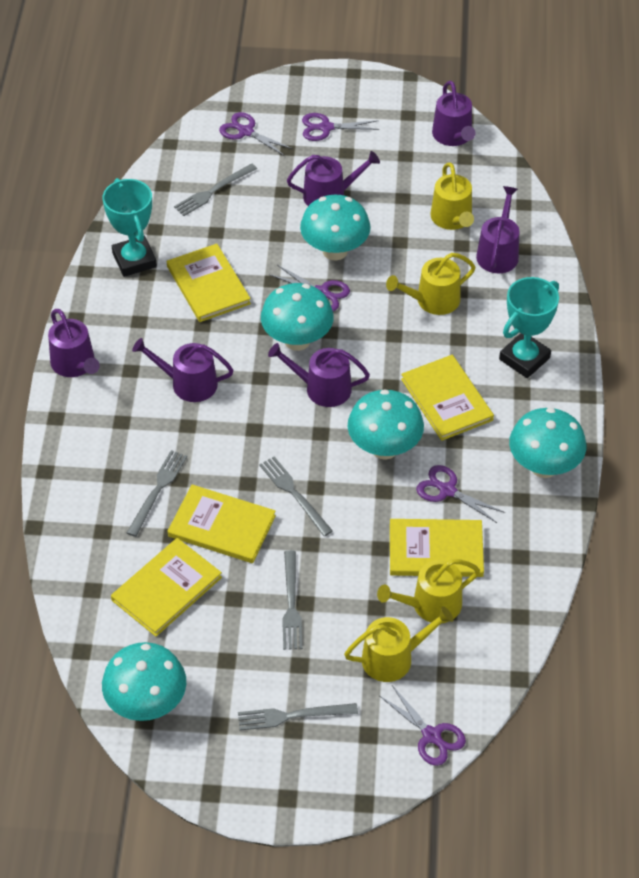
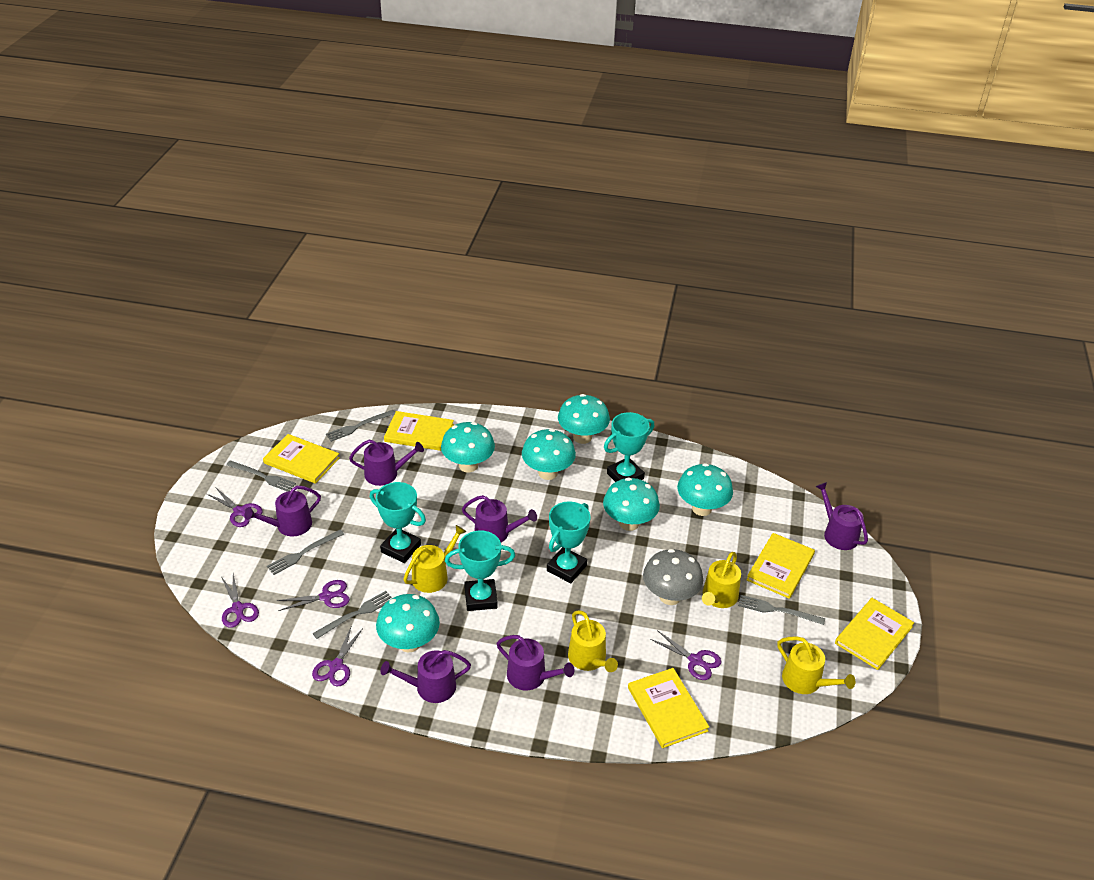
grey mushroom: none = 0 -> [643,549,703,605] = 1
turquoise mushroom: [102,642,186,721] [261,283,334,351] [300,194,371,260] [348,389,424,460] [509,408,586,478] = 5 -> [376,594,440,652] [441,422,495,473] [522,429,576,480] [558,394,610,444] [603,478,660,531] [677,463,733,516] = 6
turquoise trophy: [103,178,157,277] [499,277,559,378] = 2 -> [370,482,426,563] [445,531,515,611] [547,501,590,583] [604,412,654,482] = 4

